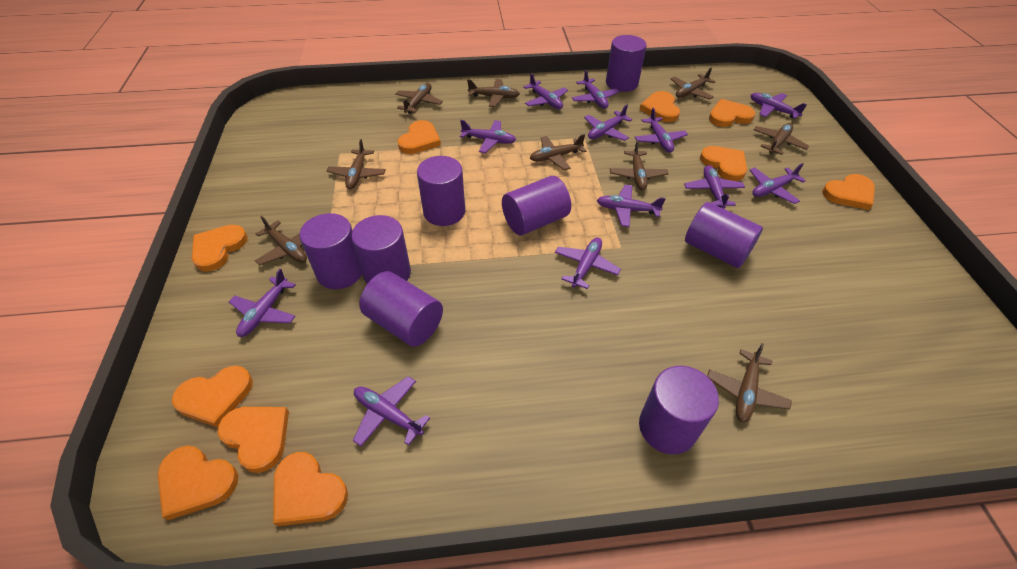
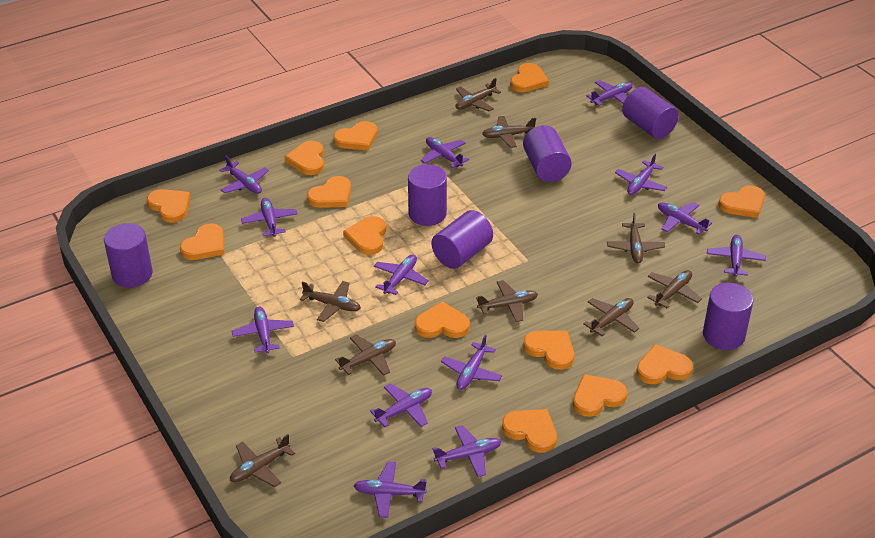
orange heart: [158,446,238,520] [172,366,253,428] [192,225,248,272] [218,407,289,473] [273,452,348,526] [398,120,441,154] [639,91,680,122] [700,146,747,181] [709,99,755,127] [822,174,875,210] = 10 -> [147,189,190,223] [180,224,224,260] [285,141,324,175] [307,176,351,208] [333,121,377,151] [343,216,386,255] [415,301,470,338] [502,409,557,453] [510,63,549,92] [523,331,574,370] [573,374,627,417] [636,344,693,384] [718,185,765,218] = 13
purple cylinder: [299,213,362,289] [351,215,411,284] [359,271,443,347] [417,156,465,226] [502,176,571,235] [606,35,647,92] [639,366,719,454] [685,202,763,268] = 8 -> [104,223,153,288] [408,164,447,226] [431,210,493,269] [523,125,572,182] [622,87,679,139] [703,283,754,350] = 6
purple plane: [229,269,296,337] [353,376,430,446] [460,120,516,153] [524,73,568,109] [555,237,621,289] [572,70,619,109] [584,105,632,141] [597,185,666,227] [635,107,688,152] [684,165,745,209] [749,163,806,204] [751,93,807,119] = 12 -> [219,155,269,194] [232,307,294,353] [241,198,298,237] [354,462,427,518] [370,383,432,427] [374,254,429,295] [420,137,469,168] [432,425,501,477] [441,335,502,390] [586,80,633,106] [615,154,667,195] [658,202,712,234] [707,235,766,277] = 13

